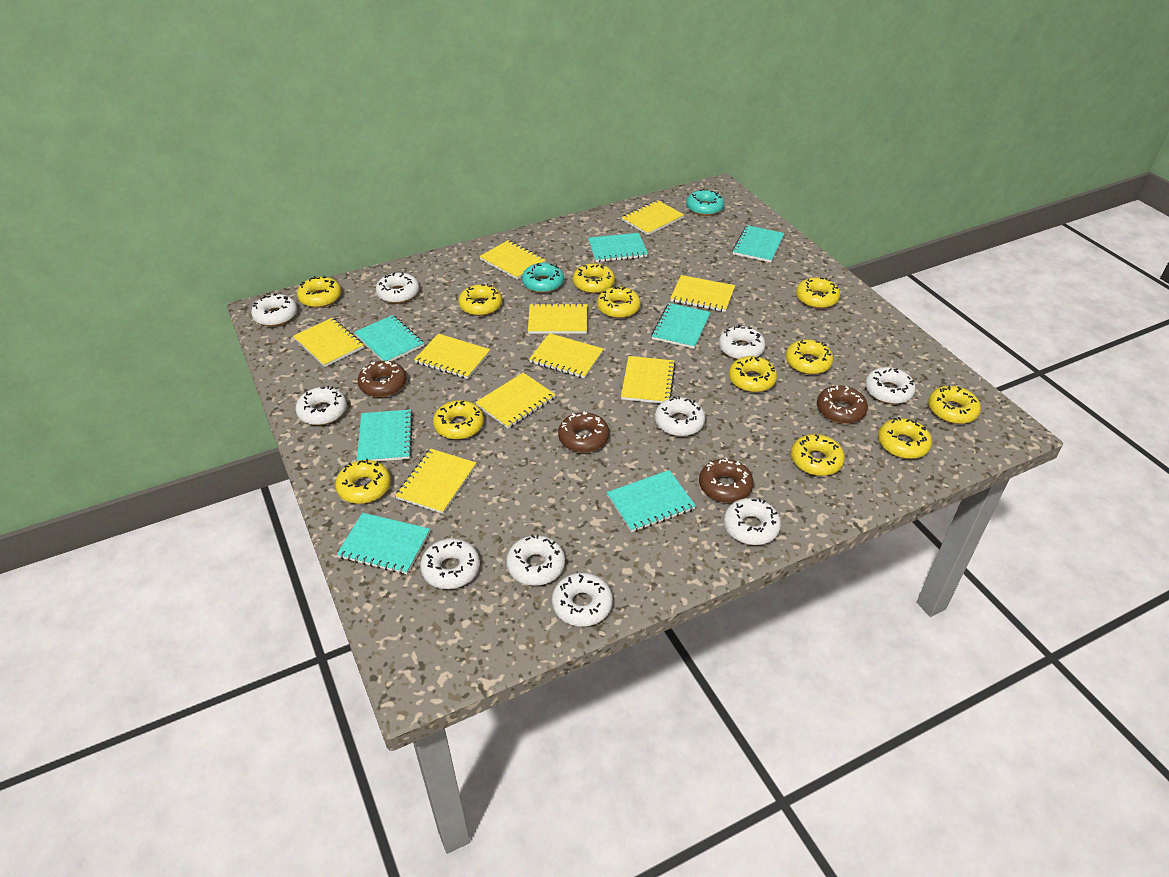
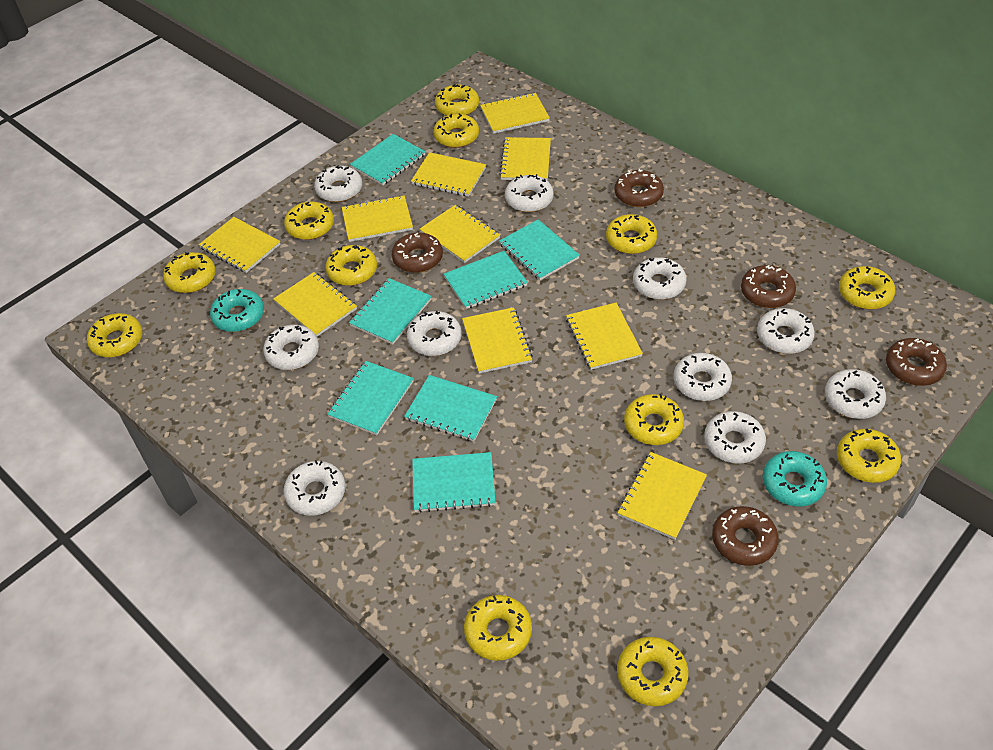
brown donut: [357,361,407,397] [558,412,609,452] [699,458,754,503] [817,385,868,424] = 4 -> [392,233,443,273] [614,169,664,207] [712,506,779,566] [741,265,796,308] [886,338,947,386] = 5

